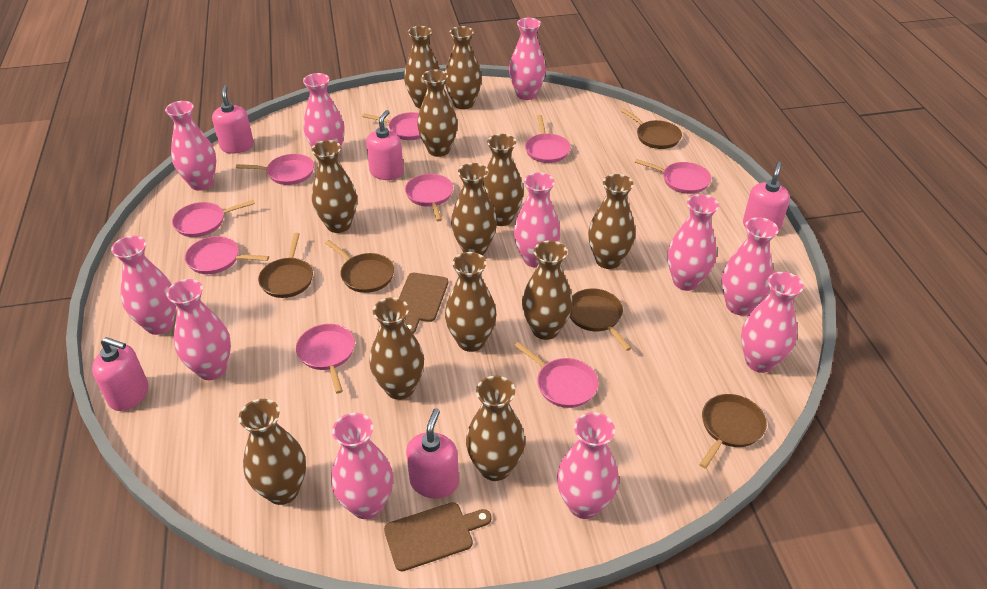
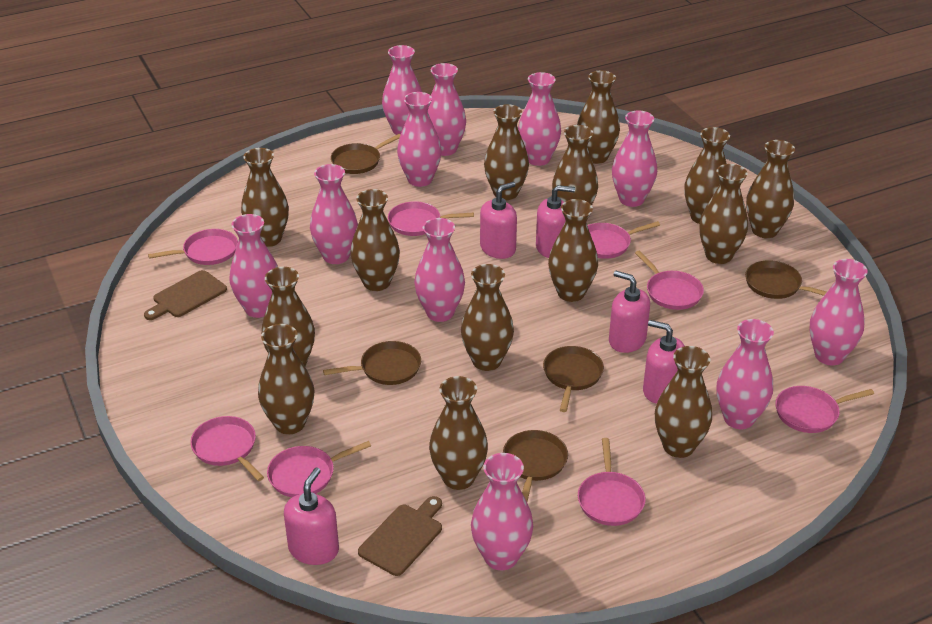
brown vase: [239,399,306,505] [312,140,357,233] [369,297,424,400] [404,26,440,109] [417,70,458,157] [445,26,482,109] [445,252,497,352] [451,163,497,255] [466,376,525,481] [483,134,524,226] [522,240,573,340] [588,174,635,269] = 12 -> [241,148,289,247] [258,324,314,435] [262,267,315,366] [350,189,400,291] [429,376,488,490] [461,264,514,371] [484,104,529,200] [548,199,598,302] [552,125,598,205] [577,71,620,164] [655,346,712,458] [684,127,730,224] [699,164,748,264] [746,140,795,238] = 14
pink pan: [172,200,255,237] [185,236,269,274] [236,154,314,185] [296,324,355,394] [362,112,421,140] [405,174,453,222] [514,342,598,408] [525,115,570,163] [635,159,711,194] = 9 -> [148,229,238,265] [190,416,264,481] [267,441,371,497] [388,201,474,236] [578,438,645,526] [587,221,660,259] [635,251,704,310] [775,386,874,433] = 8

